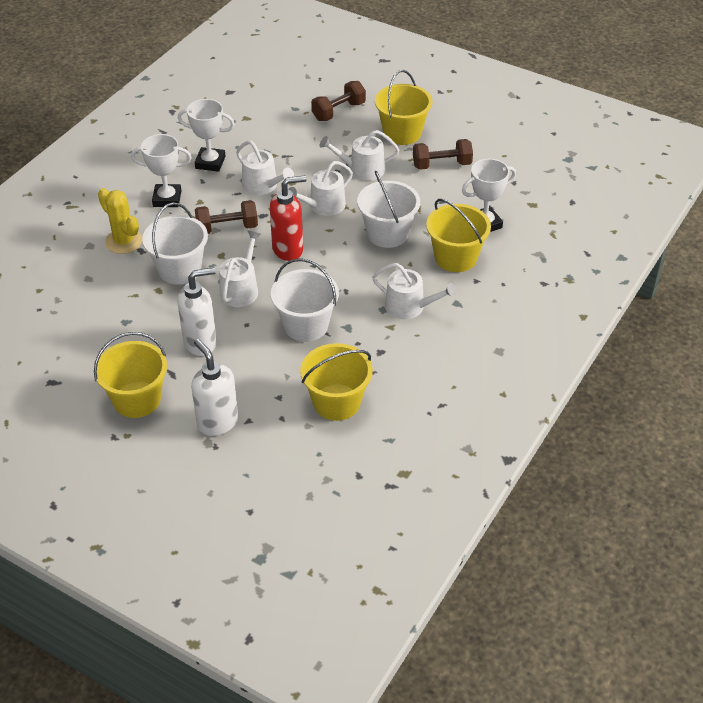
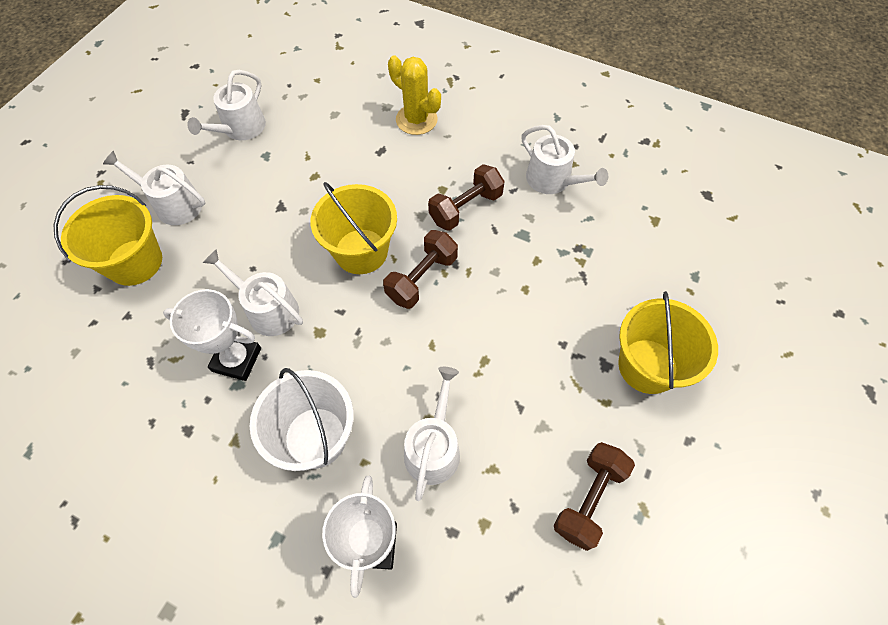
red soap dispenser: [270,176,307,261] = 1 -> none = 0
white bucket: [142,203,208,285] [271,258,339,342] [357,171,420,248] = 3 -> [250,368,354,471] = 1
white soap dispenser: [178,268,217,356] [191,339,238,436] = 2 -> none = 0
white trophy: [131,134,192,207] [178,99,235,172] [462,159,516,232] = 3 -> [163,289,261,381] [322,476,397,598] = 2
yellow bucket: [94,332,167,418] [300,343,373,421] [375,70,432,145] [426,199,491,272] = 4 -> [53,185,162,286] [310,182,397,274] [618,291,718,394] = 3

